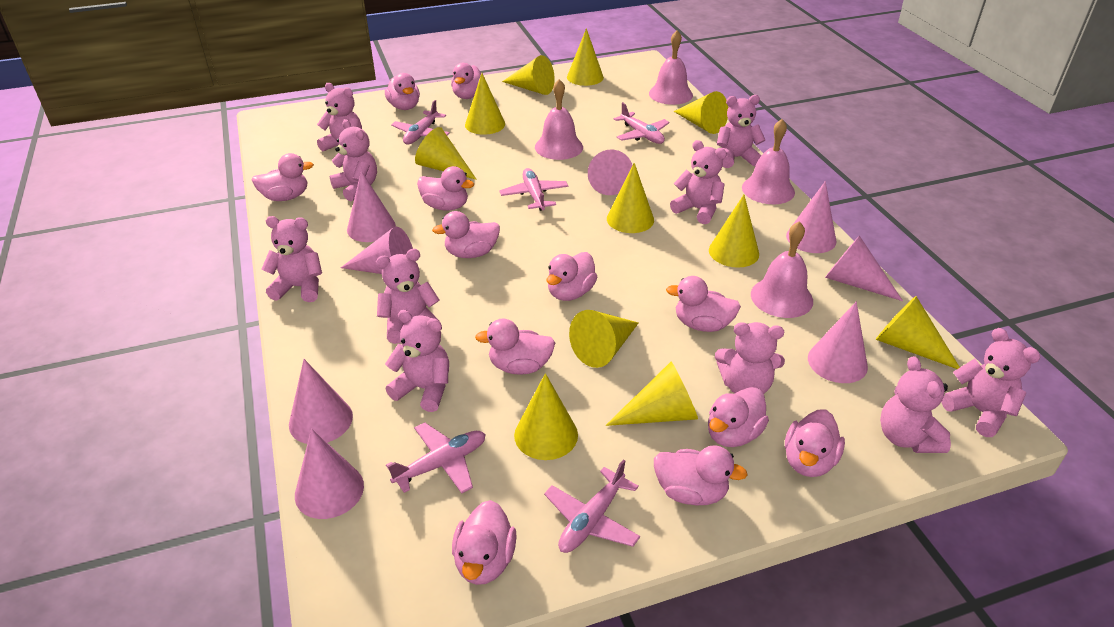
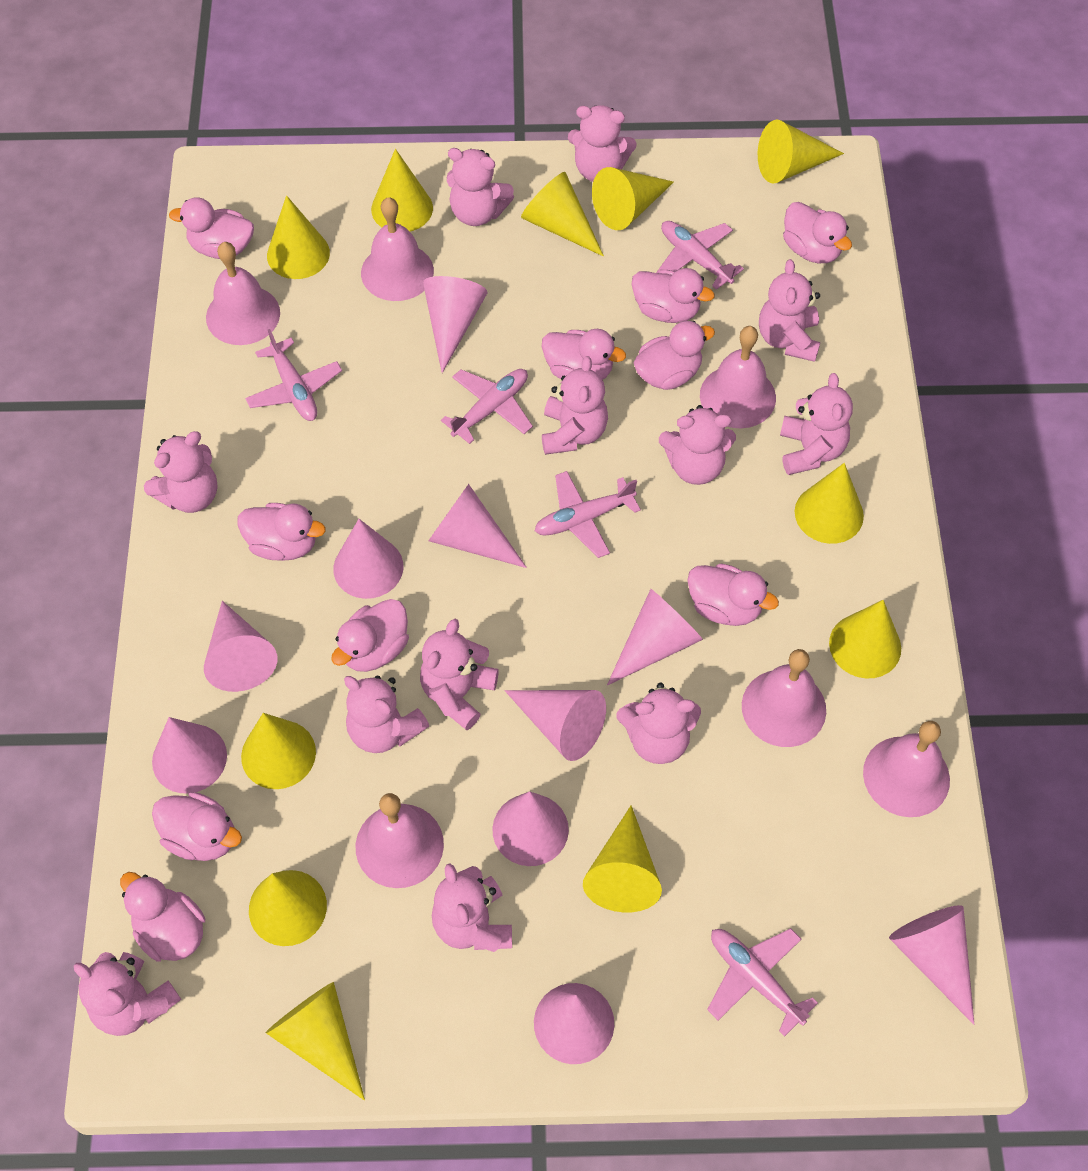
pink bell: [535,79,583,160] [649,30,693,105] [742,119,795,204] [751,221,813,318] = 4 -> [206,242,280,345] [356,793,444,888] [361,197,434,301] [700,326,776,428] [742,649,826,747] [863,721,950,817] = 6
pink cone: [289,359,353,444] [295,429,364,519] [341,227,413,274] [347,171,396,242] [588,150,633,195] [786,181,836,253] [808,301,868,383] [825,235,903,301] = 8 -> [152,717,227,793] [204,601,277,692] [333,519,403,599] [423,276,488,373] [428,484,527,568] [492,791,569,866] [504,690,606,761] [534,983,614,1064] [607,589,703,685] [889,905,974,1025] = 10
pink duck: [252,153,314,201] [385,73,420,110] [417,166,474,211] [432,211,500,258] [451,63,485,99] [452,500,517,585] [475,318,555,375] [546,252,597,301] [654,445,748,505] [666,276,741,332] [708,387,769,447] [785,409,845,477] = 12 -> [120,872,205,962] [152,792,242,861] [169,197,254,259] [237,503,326,561] [331,599,409,672] [541,329,626,380] [631,268,715,323] [634,321,715,390] [687,563,779,626] [783,202,852,263] = 10
pink teddy bear: [261,216,322,302] [317,83,362,151] [330,119,377,201] [376,249,440,344] [385,310,449,412] [670,140,727,224] [715,322,785,394] [717,95,765,168] [880,356,951,453] [942,328,1040,437] = 10 -> [74,952,181,1036] [144,431,218,513] [344,675,429,753] [420,619,499,730] [432,863,512,952] [447,148,514,226] [542,356,608,455] [568,105,637,182] [616,683,701,764] [659,405,736,485] [759,259,820,362] [780,373,853,475] = 12

